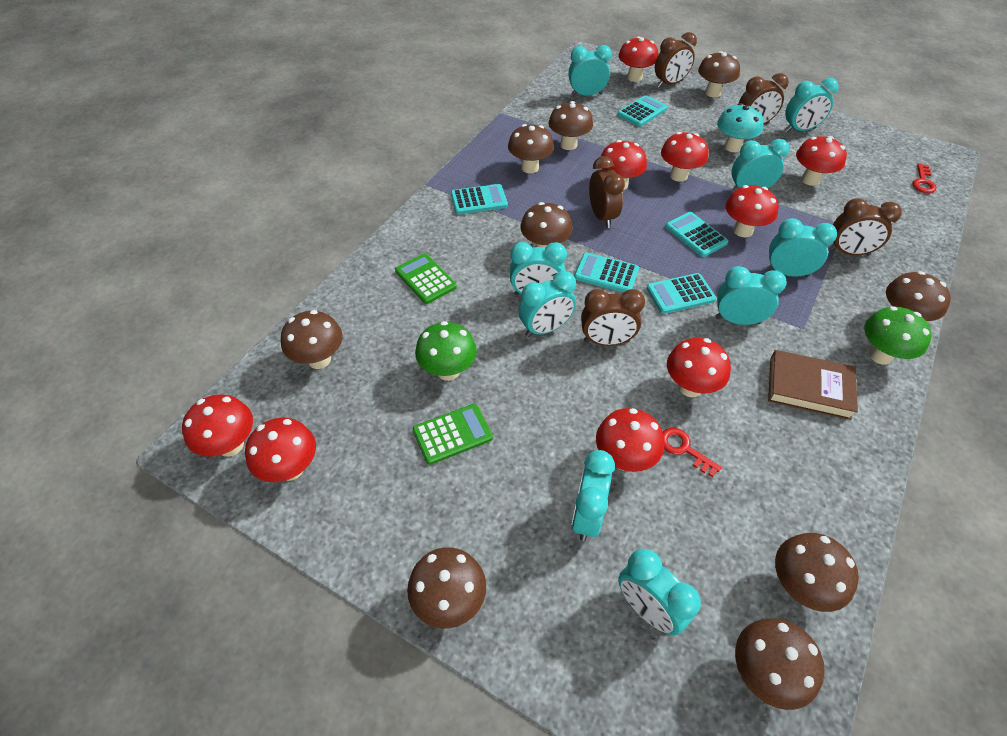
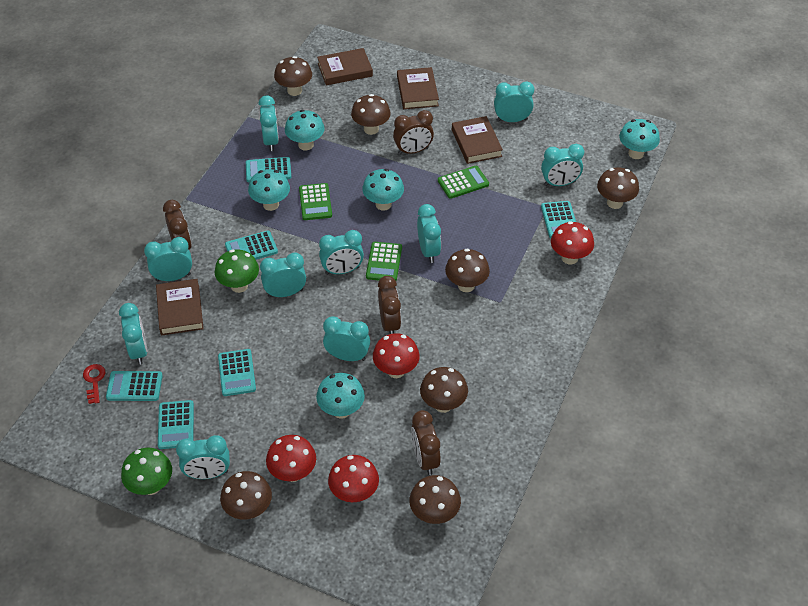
brown book: [768,350,858,420] = 1 -> [156,279,204,336] [317,48,373,85] [397,67,439,109] [452,116,503,164] = 4
brown clock: [581,289,645,346] [589,156,625,228] [655,32,697,88] [739,73,789,124] [828,198,902,256] = 5 -> [163,200,192,250] [378,276,401,334] [393,110,434,155] [411,410,441,475] = 4
brown mushroom: [281,310,343,369] [407,547,486,629] [508,124,554,174] [520,202,573,248] [549,101,593,150] [698,51,740,97] [735,619,825,710] [775,533,859,612] [886,271,951,321] = 9 -> [220,471,272,520] [274,56,312,96] [351,94,391,135] [409,475,461,524] [420,367,468,413] [445,249,490,292] [597,167,639,209] = 7
green calculator: [395,253,457,304] [413,404,493,465] = 2 -> [299,183,332,220] [366,242,402,281] [438,166,489,199] = 3
red key: [663,428,722,477] [912,163,937,193] = 2 -> [83,364,106,404] = 1
red mushroom: [182,394,253,457] [245,418,316,482] [596,408,664,472] [601,140,647,190] [618,37,658,82] [661,132,709,182] [667,338,731,397] [726,185,778,238] [796,136,847,186] = 9 -> [266,435,316,482] [328,455,379,502] [373,333,420,378] [551,221,594,264] = 4
turquoise calculator: [451,184,508,214] [574,252,639,292] [617,95,668,127] [646,273,716,314] [665,212,728,257] = 5 -> [106,371,163,401] [158,400,194,449] [218,349,256,396] [225,231,278,260] [246,157,291,182] [541,201,576,238] = 6
turquoise clock: [510,242,567,296] [518,271,576,337] [568,45,612,96] [571,450,615,541] [618,549,701,636] [716,266,787,325] [731,139,789,193] [766,218,837,277] [785,78,839,132] = 9 -> [119,303,147,365] [144,237,192,281] [176,435,230,479] [258,96,279,151] [260,253,306,298] [319,230,364,275] [323,316,370,361] [417,204,441,263] [494,82,534,122] [541,144,584,186] = 10
turquoise mushroom: [717,103,764,152] = 1 -> [248,169,290,211] [285,110,325,150] [316,373,365,419] [362,169,404,211] [619,119,660,159] = 5

